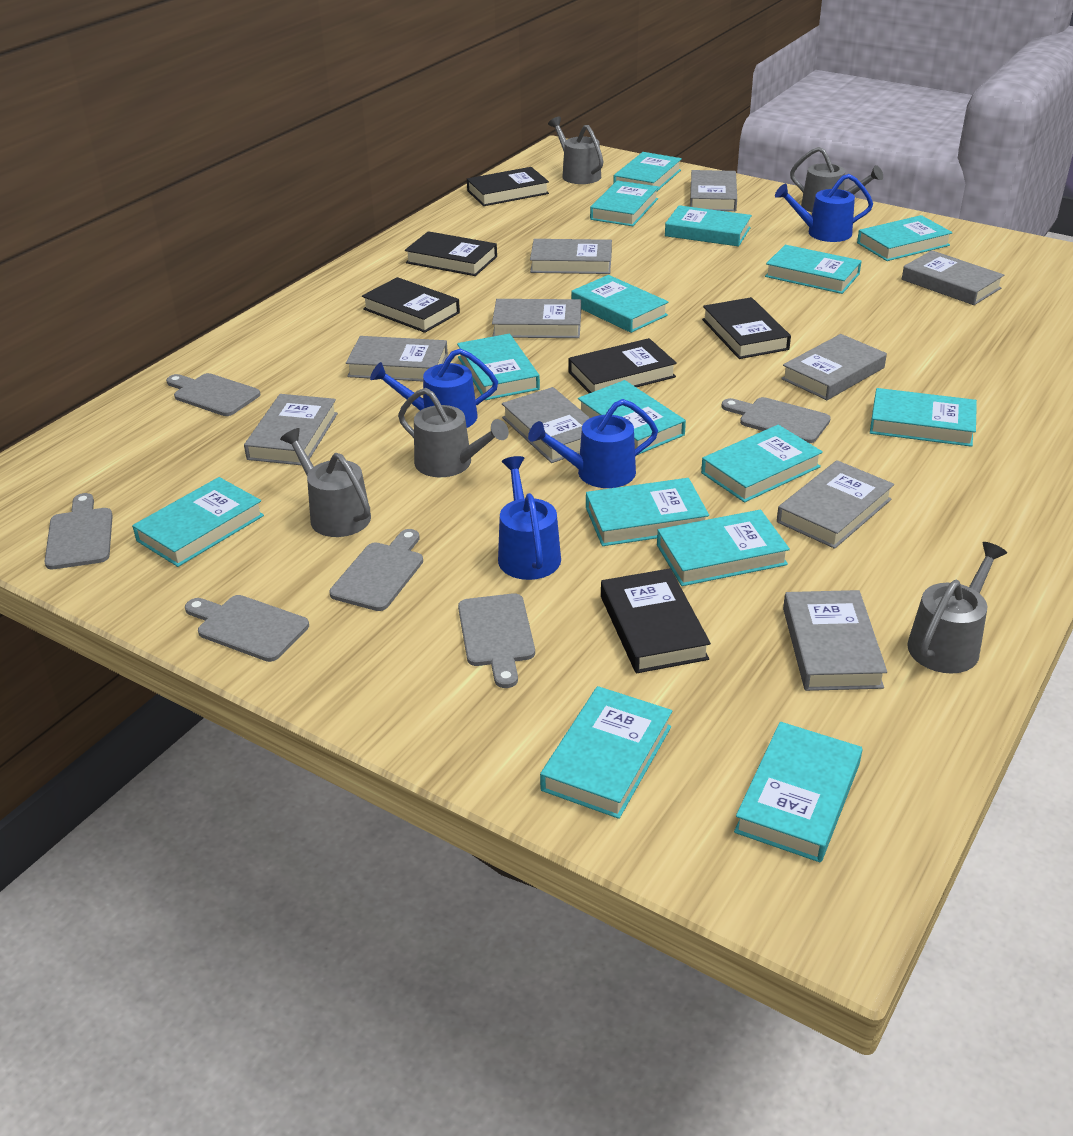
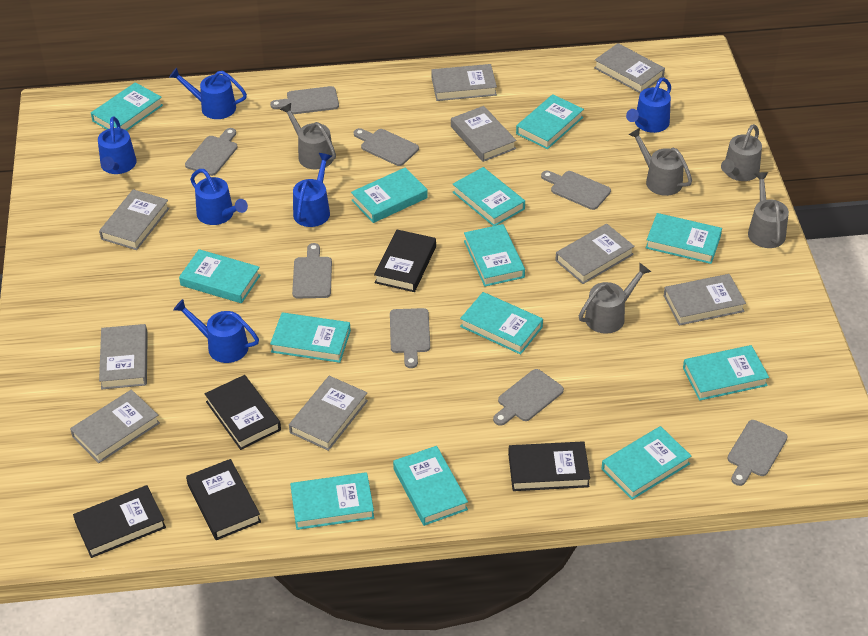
black book: [362,277,460,333] [405,231,497,276] [467,167,549,206] [568,338,677,393] [601,568,711,673] [702,297,791,359] = 6 -> [73,485,166,558] [186,459,261,540] [205,375,281,450] [374,230,436,292] [508,441,590,491] = 5
blue watering can: [370,349,498,428] [498,456,561,580] [528,399,658,488] [775,174,873,242] = 4 -> [98,116,136,174] [169,68,247,119] [173,299,259,363] [190,169,248,225] [293,153,332,227] [626,78,671,133] = 6
grey book: [244,394,338,465] [346,336,448,381] [492,299,581,338] [502,387,590,463] [530,239,612,274] [690,170,737,211] [777,460,894,549] [781,334,887,400] [783,590,887,691] [902,250,1004,305] = 10 -> [70,390,160,463] [99,189,170,250] [99,324,148,389] [289,376,368,451] [431,64,497,101] [451,106,517,162] [555,224,635,284] [594,43,665,93] [664,274,746,326] = 9
grey cutting board: [44,493,113,569] [166,373,260,416] [185,595,309,662] [329,529,423,611] [458,593,535,688] [721,397,831,443] = 6 -> [185,128,238,176] [270,86,339,114] [292,243,332,298] [354,128,419,166] [390,308,430,368] [493,369,564,426] [541,171,611,210] [727,420,788,486] = 8
turquoise book: [132,477,264,567] [457,334,540,400] [540,686,672,819] [571,275,668,333] [578,380,686,455] [586,478,709,546] [590,180,659,226] [613,152,682,192] [657,510,790,586] [665,205,752,247] [701,425,823,502] [734,722,862,862] [765,245,862,294] [857,215,952,261] [870,388,977,447] = 15 -> [91,82,163,131] [179,249,261,303] [270,312,351,363] [290,472,374,530] [351,167,428,223] [393,446,468,526] [453,167,525,226] [460,292,543,355] [464,224,525,287] [516,94,584,149] [602,426,691,500] [646,213,722,264] [683,345,769,401] = 13

